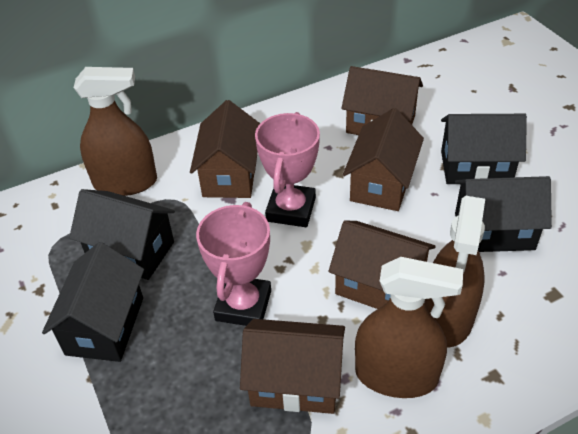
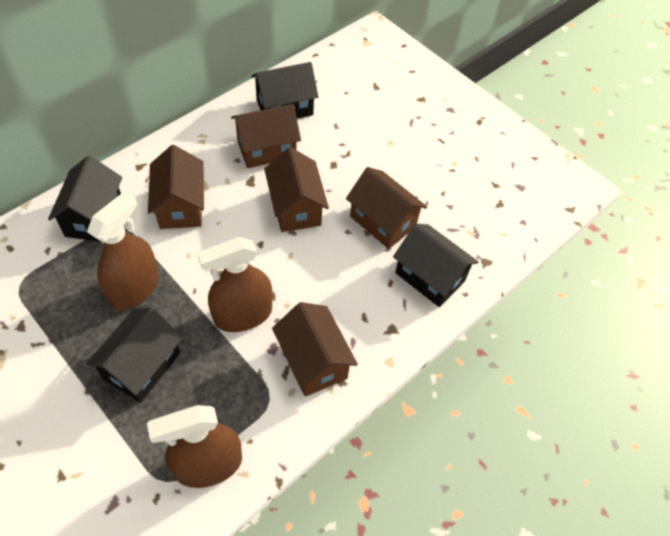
pink trophy: [196,202,271,326] [255,112,320,227] = 2 -> none = 0

